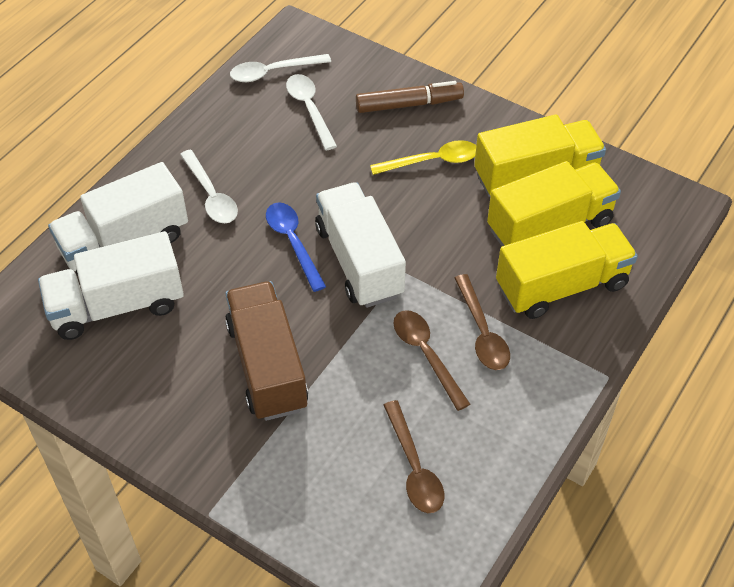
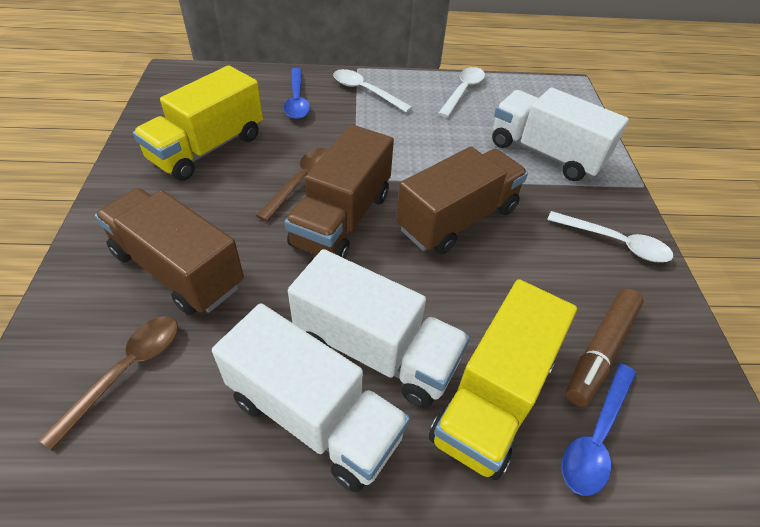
blue spoon: [266,202,326,292] = 1 -> [283,68,310,119] [561,363,636,496] = 2
brown spoon: [384,400,444,513] [393,310,470,411] [455,274,510,370] = 3 -> [38,316,178,451] [256,148,328,221] = 2
brown truck: [225,281,308,421] = 1 -> [95,188,244,315] [285,125,394,258] [396,147,528,254] = 3
yellow spoon: [370,140,476,175] = 1 -> none = 0
yellow truck: [474,114,606,197] [487,161,621,246] [496,221,638,319] = 3 -> [133,65,263,181] [429,279,577,480] = 2

